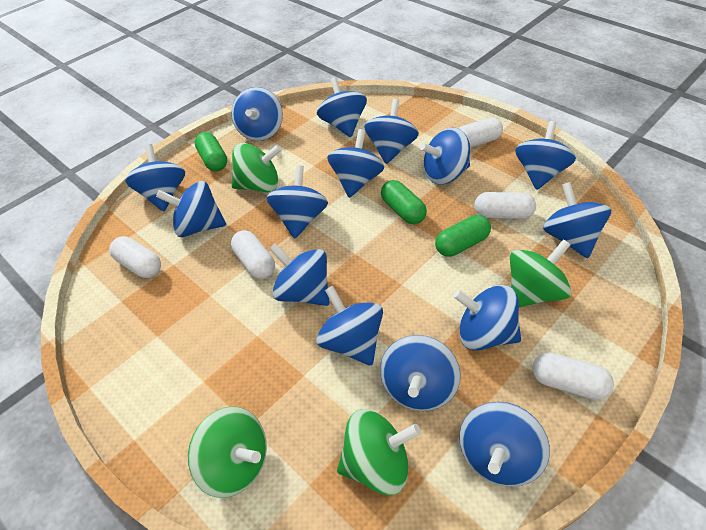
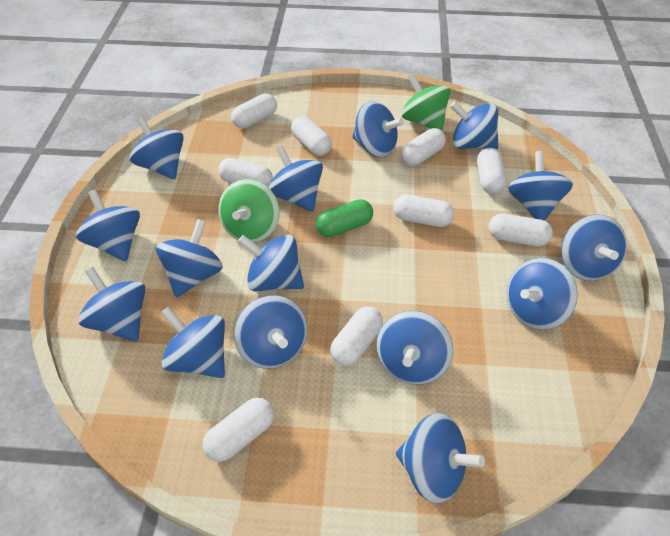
green capsule: [194,132,227,171] [381,180,427,224] [435,215,491,257] = 3 -> [316,199,373,237] = 1
green spinning top: [188,406,267,498] [232,143,282,192] [337,409,421,495] [510,239,571,307] = 4 -> [218,179,280,243] [402,74,450,131] = 2
white capsule: [109,236,161,278] [231,230,275,279] [458,118,503,148] [474,192,536,219] [532,352,614,400] = 5 -> [202,397,274,462] [218,158,273,187] [231,94,277,129] [291,116,332,156] [330,306,383,366] [394,195,454,227] [401,128,446,166] [477,148,506,194] [489,214,553,246] = 9

